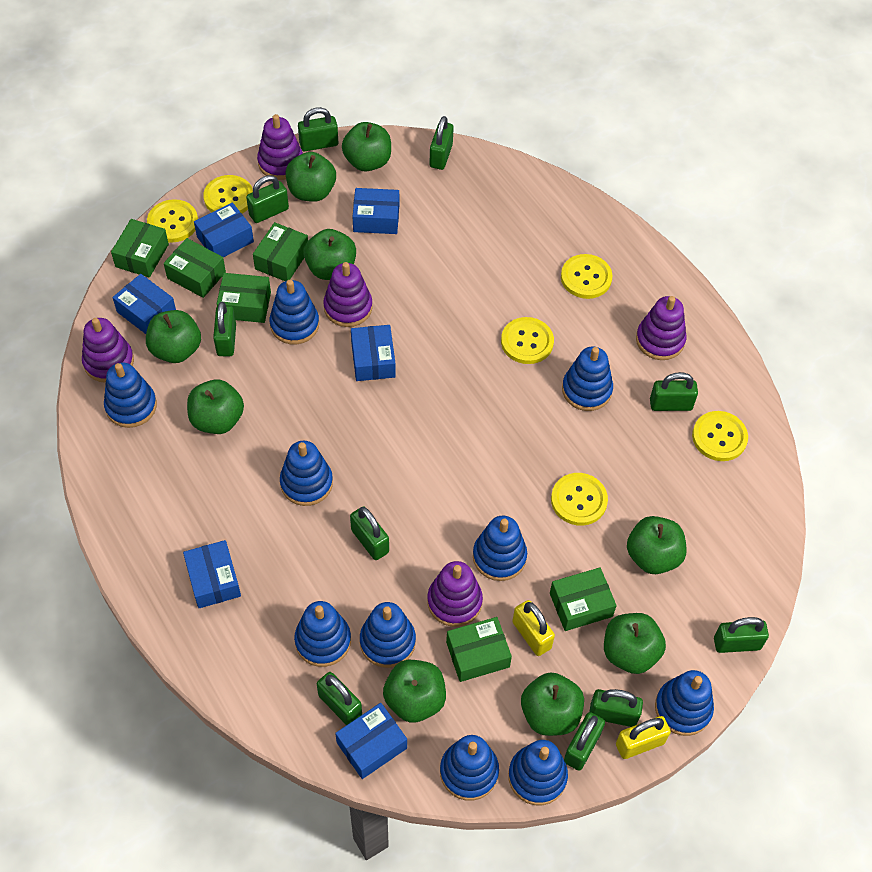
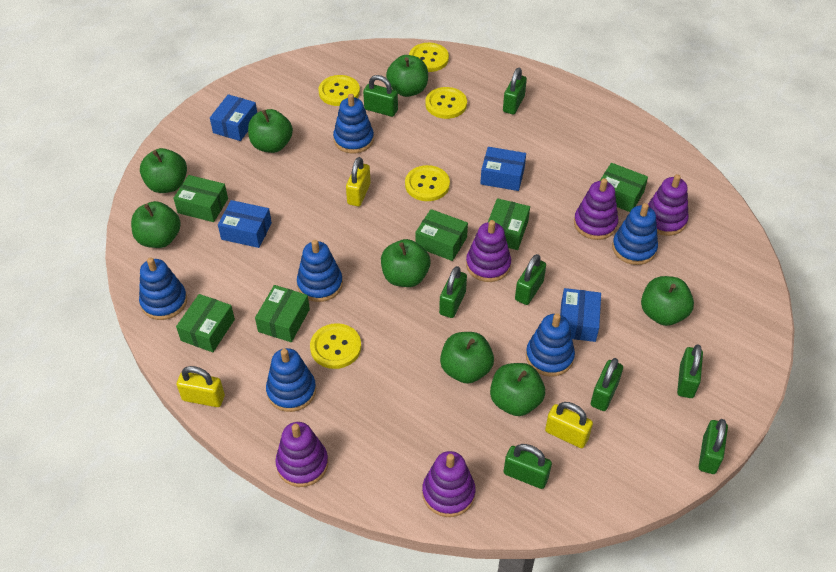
blue box: [113,274,176,334] [183,540,241,608] [194,202,254,257] [335,703,407,779] [351,325,396,381] [352,188,399,234] = 6 -> [210,94,257,141] [218,200,272,248] [480,147,526,191] [560,288,601,342] = 4
blue stacking toy: [104,363,157,428] [270,280,319,344] [280,441,333,506] [294,601,351,667] [360,602,416,668] [440,735,499,801] [473,516,527,581] [508,740,568,805] [562,346,613,411] [655,670,714,736] = 10 -> [139,257,187,320] [266,348,316,412] [297,240,343,302] [333,94,374,154] [526,313,575,377] [612,203,658,265] = 6
green apple: [146,310,201,363] [187,380,244,434] [286,152,336,202] [304,229,356,280] [342,122,391,171] [383,660,446,723] [521,672,584,736] [604,613,666,674] [627,516,686,574] = 9 -> [131,201,181,248] [140,148,187,193] [248,109,293,153] [381,239,430,287] [386,55,428,97] [440,332,494,384] [490,363,545,416] [641,276,694,326] = 8
green padlock: [213,302,236,356] [246,175,289,223] [298,107,338,151] [317,672,362,725] [350,506,389,560] [430,116,454,170] [564,712,605,771] [589,689,643,727] [650,372,698,411] [714,617,769,653] = 10 -> [363,75,398,117] [439,266,467,318] [503,68,527,115] [504,444,552,489] [515,254,546,305] [591,358,623,411] [677,345,703,398] [699,419,728,474] = 8
yellow button: [147,199,198,243] [203,175,253,213] [501,317,554,364] [551,473,608,526] [561,254,612,299] [692,411,748,461] = 6 -> [310,323,361,369] [318,75,360,106] [405,165,450,201] [409,43,449,72] [426,87,467,119] = 5
yellow padlock: [512,600,555,656] [616,716,671,759] = 2 -> [177,366,225,407] [346,157,371,206] [545,402,593,448] = 3

